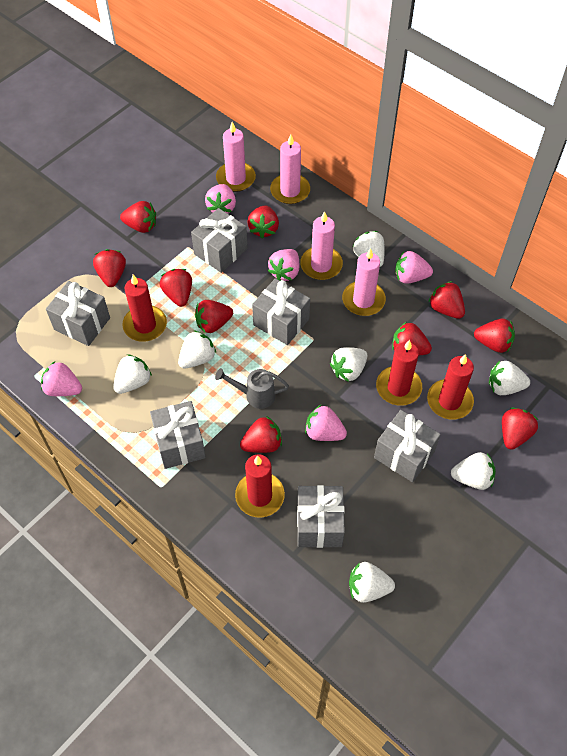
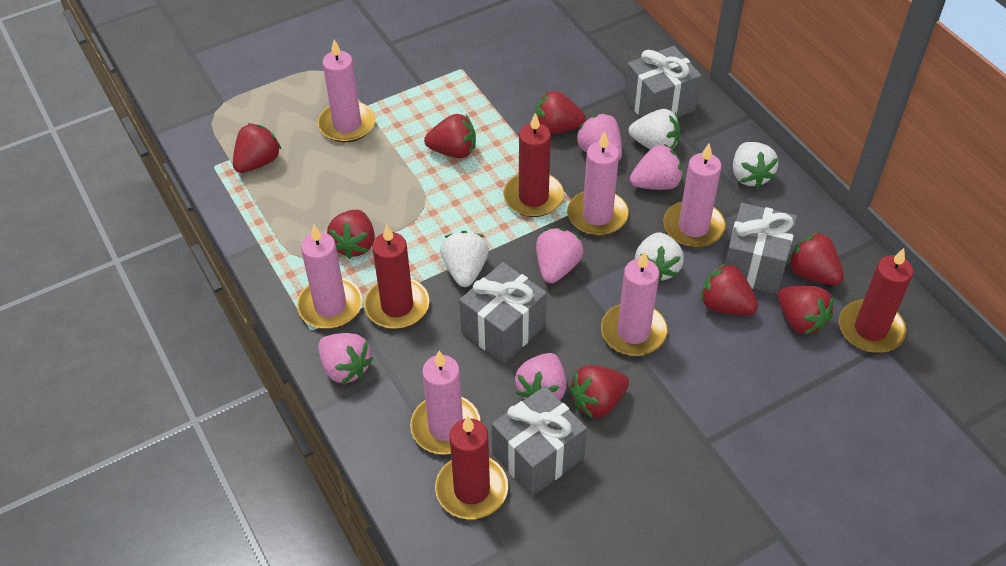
grey gift: [46,281,110,346] [150,401,206,469] [191,208,248,273] [252,278,310,345] [297,485,345,548] [374,410,441,482] = 6 -> [459,262,547,364] [491,386,587,496] [624,46,702,118] [725,203,797,294] = 4
grey watering can: [215,368,289,409] = 1 -> none = 0
pink candle: [216,122,256,192] [270,134,310,204] [300,211,343,280] [342,248,386,316] = 4 -> [297,225,362,329] [318,39,375,142] [410,351,481,455] [567,132,629,236] [601,251,667,356] [663,144,726,248] = 6
red strawberry: [93,249,126,287] [120,201,156,233] [160,269,192,307] [195,300,233,333] [240,416,282,453] [247,205,279,239] [392,322,432,356] [429,281,465,319] [474,319,515,353] [502,408,538,450] = 10 -> [233,123,282,173] [327,210,375,259] [424,114,476,158] [535,91,586,134] [569,365,629,418] [700,263,758,315] [778,286,833,335] [788,232,844,285] = 8
white strawberry: [113,354,152,394] [178,330,216,369] [330,347,367,382] [349,562,395,603] [353,231,385,267] [451,452,496,490] [489,361,530,395] = 7 -> [440,231,489,287] [629,109,680,149] [635,232,684,283] [733,142,778,188] = 4

